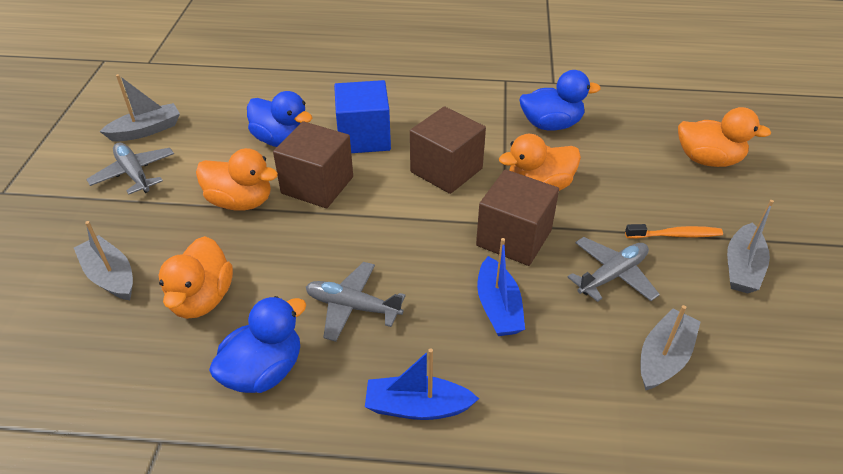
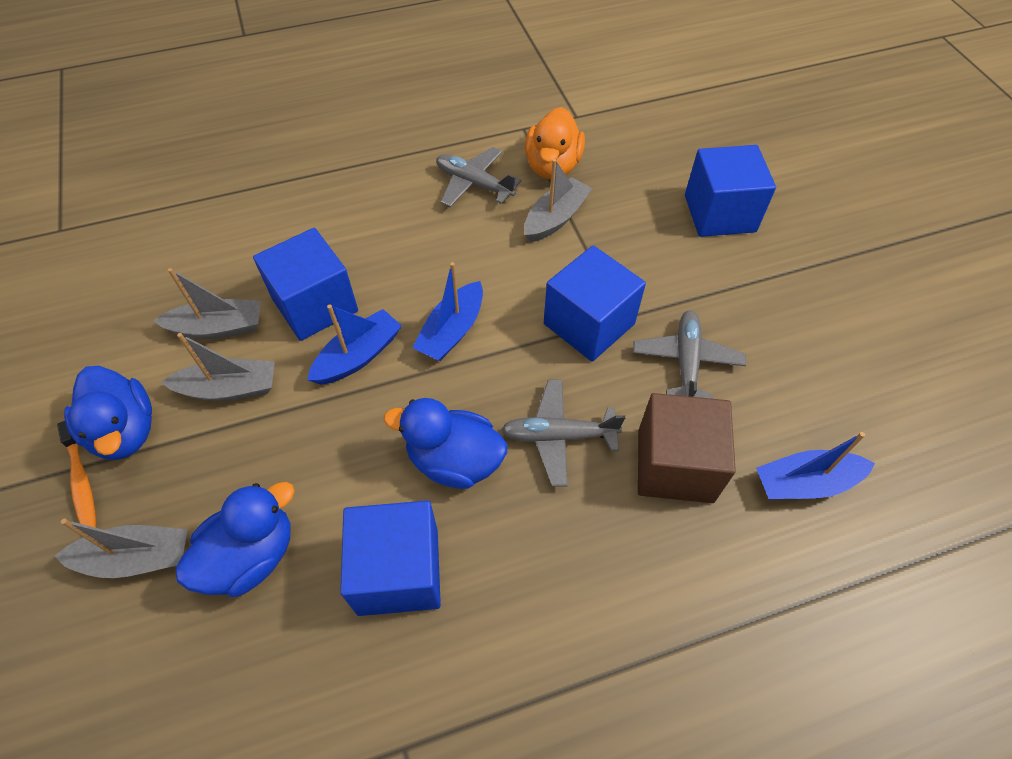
blue boat: [365,348,479,420] [477,238,525,336] = 2 -> [307,305,402,385] [412,262,483,361] [756,432,875,499] = 3
blue cube: [334,80,391,153] = 1 -> [253,228,358,341] [340,501,441,616] [544,245,646,362] [685,145,776,237] = 4
brown cube: [273,121,353,208] [410,106,486,194] [476,169,559,266] = 3 -> [638,393,736,503] = 1
orange duck: [158,236,233,319] [196,148,278,211] [499,134,581,191] [678,107,771,167] = 4 -> [525,107,585,179] = 1

